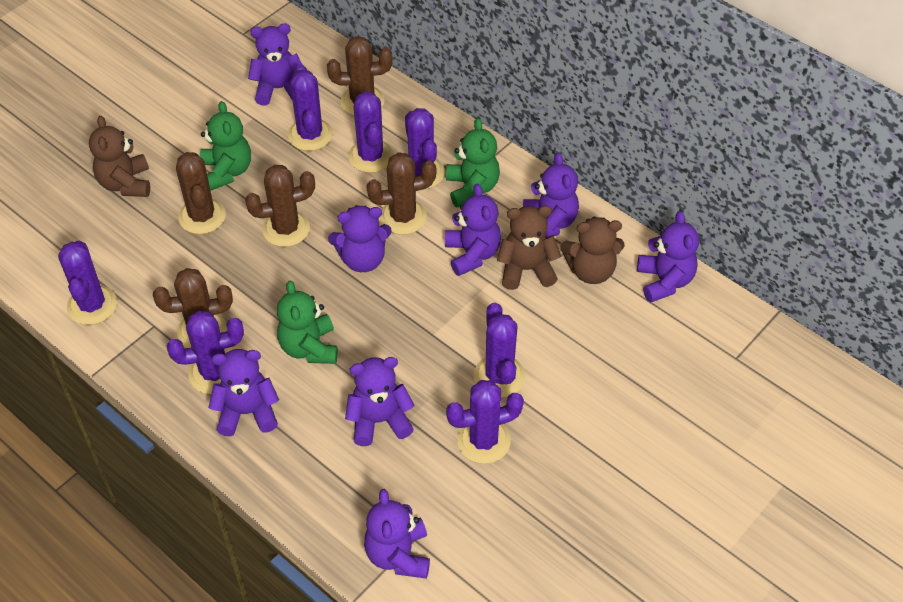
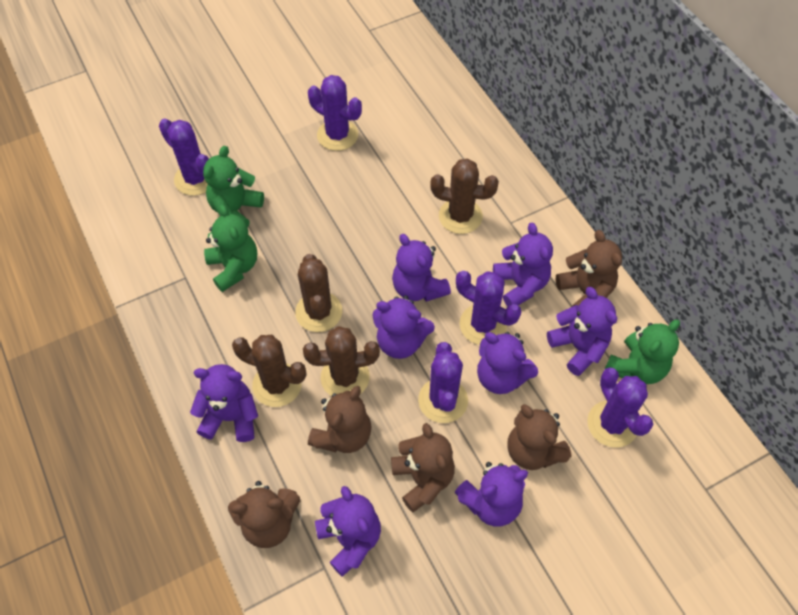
brown cactus: [153,268,233,348] [176,152,226,234] [245,165,315,247] [327,36,392,116] [366,152,436,235] = 5 -> [232,335,306,407] [295,254,342,332] [303,326,380,396] [430,158,499,234] = 4
brown teddy bear: [89,116,150,197] [497,206,561,290] [560,216,624,284] = 3 -> [228,481,300,548] [308,386,372,453] [391,423,455,512] [507,404,571,470] [556,230,622,307] = 5
purple cactus: [58,241,117,325] [167,311,244,394] [288,64,333,151] [348,91,394,173] [405,108,445,190] [446,380,524,464] [474,303,525,397] = 7 -> [159,118,209,196] [308,75,362,151] [418,342,468,423] [456,271,521,345] [587,367,653,447] = 5

